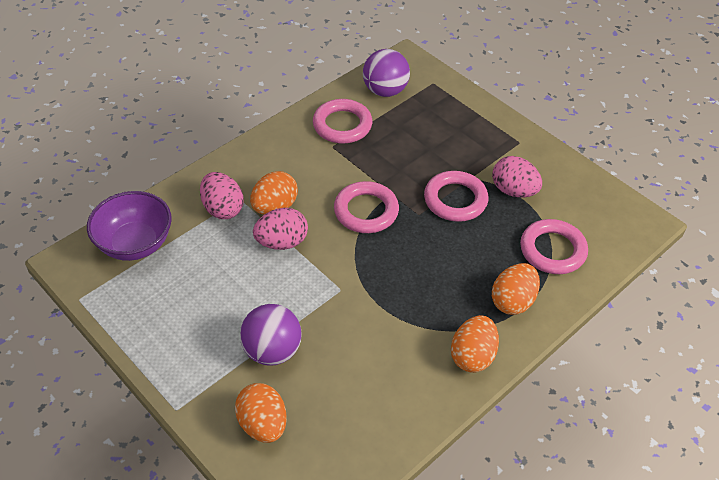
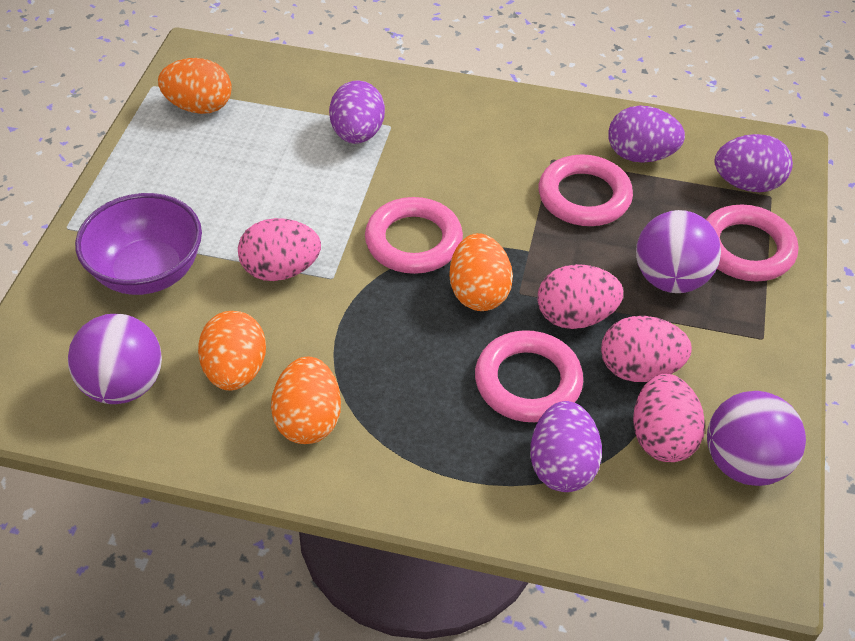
pink egg: [200,172,244,219] [253,208,308,250] [492,156,542,198] = 3 -> [238,218,321,281] [538,264,623,329] [601,316,692,382] [633,374,705,462] = 4
purple ball: [240,304,302,365] [363,49,410,97] = 2 -> [68,314,162,404] [636,210,721,293] [707,391,806,486] = 3
purple egg: none = 0 -> [329,80,385,144] [530,401,602,492] [608,106,685,163] [714,134,793,192] = 4

